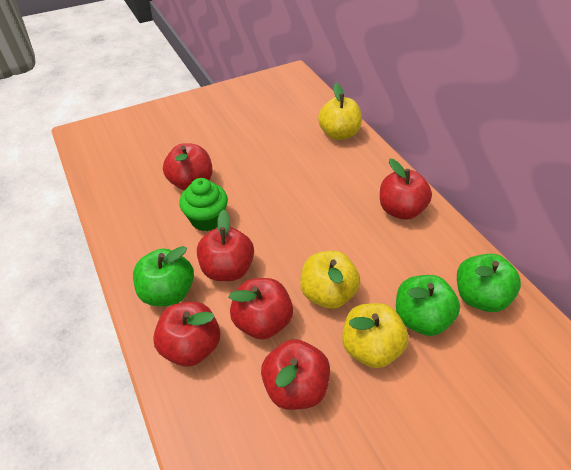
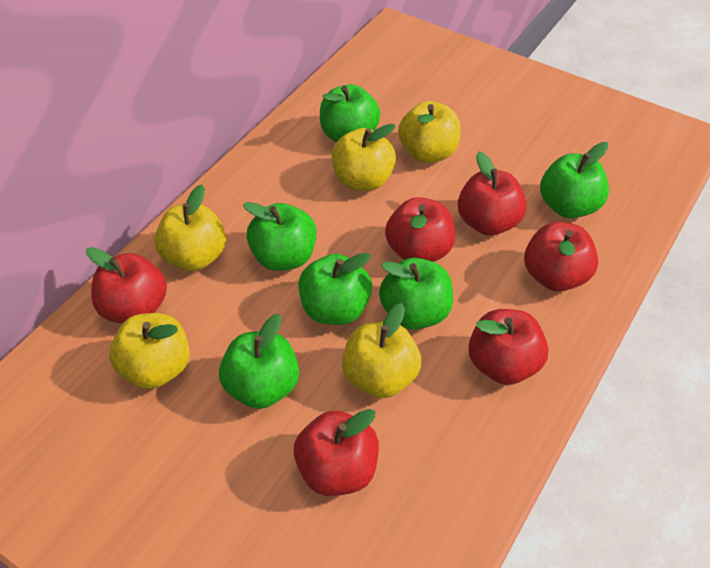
green apple: [133,246,194,306] [396,275,460,336] [457,254,521,312] = 3 -> [219,314,299,409] [243,202,316,271] [299,253,372,325] [320,84,380,142] [379,258,453,330] [540,142,609,219] = 6
green cupcake: [179,178,228,231] = 1 -> none = 0
yellow apple: [300,251,360,309] [318,83,362,140] [342,303,409,368] = 3 -> [109,313,190,389] [155,185,226,271] [331,123,396,191] [342,303,421,398] [398,101,461,163] = 5

